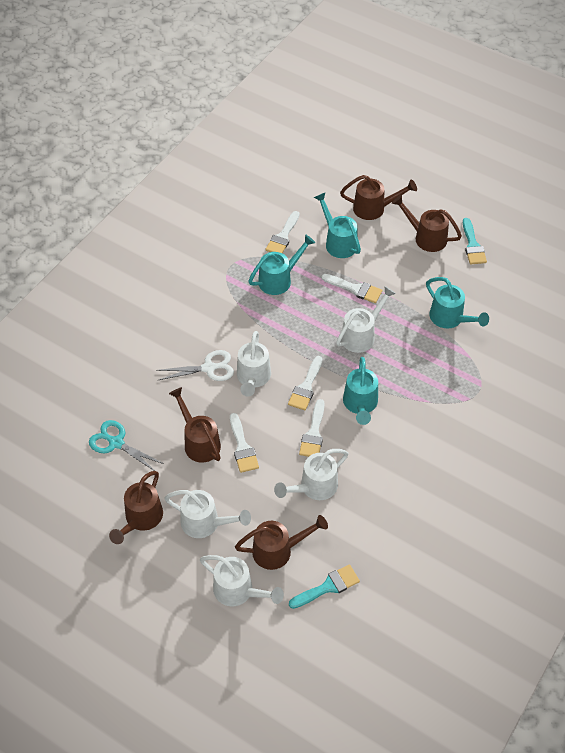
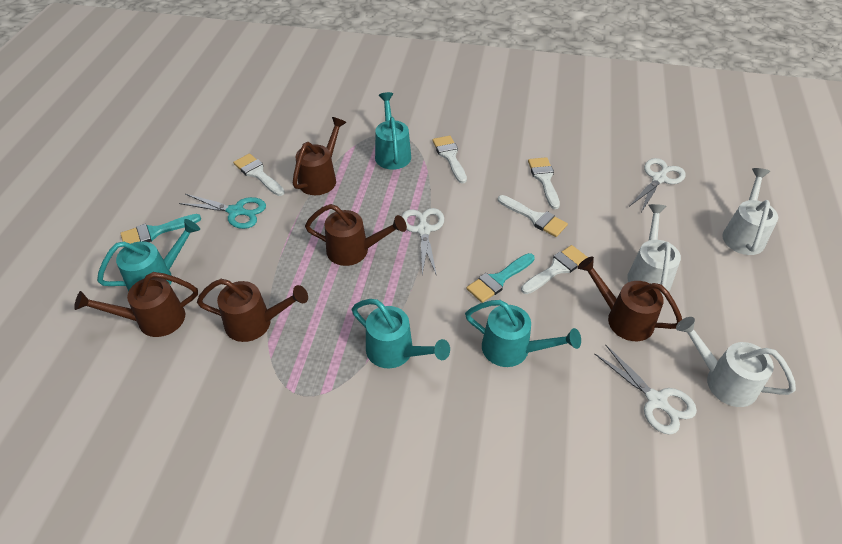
white scissors: [156,350,234,381] = 1 -> [401,208,444,276] [594,345,697,435] [630,158,685,212] = 3
white watering can: [164,490,251,538] [200,555,284,606] [237,331,271,397] [274,449,348,500] [336,286,396,353] = 5 -> [627,204,681,296] [676,317,796,407] [722,168,778,255] = 3

